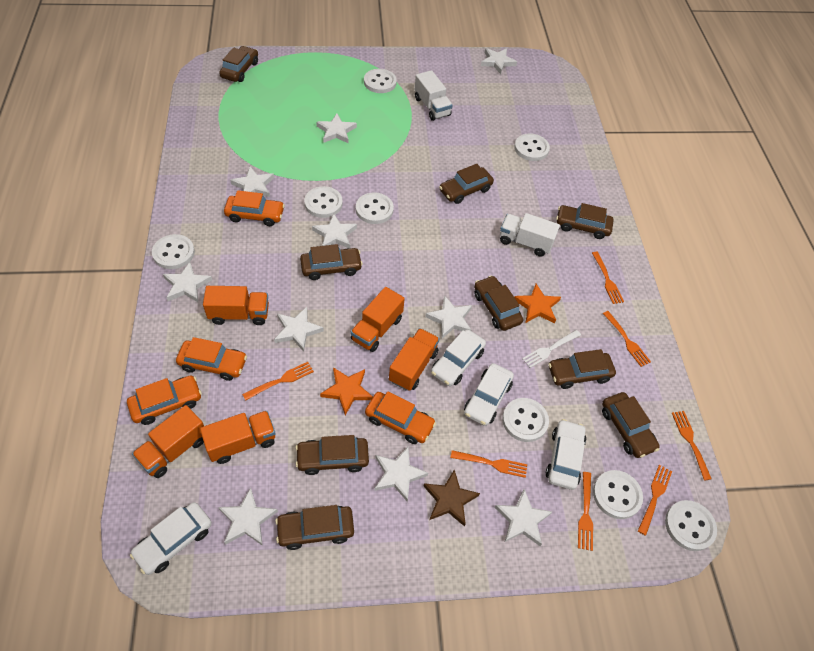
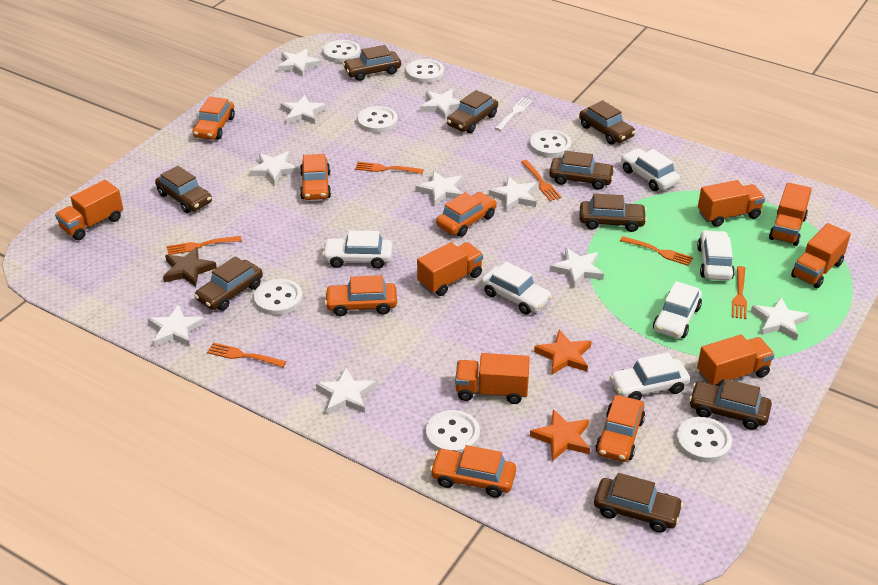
orange car: [127,375,202,425] [176,337,247,381] [224,190,285,226] [365,392,436,444] = 4 -> [193,97,235,140] [300,154,331,200] [325,275,397,316] [430,445,516,498] [436,192,497,237] [595,395,645,462] = 6
orange fork: [242,362,314,400] [451,450,527,478] [578,472,593,551] [592,252,624,304] [603,311,651,367] [638,465,672,536] [672,411,712,481] = 7 -> [167,236,242,255] [207,343,286,367] [355,162,424,174] [521,160,561,201] [620,236,693,266] [732,266,747,319] = 6
orange truck: [132,405,204,478] [200,411,276,464] [203,286,269,325] [351,287,405,352] [389,328,440,391] = 5 -> [55,180,123,240] [417,242,483,296] [455,353,530,404] [697,334,775,386] [698,180,765,227] [769,182,812,246] [791,223,851,288] = 7
white button: [152,234,195,269] [304,186,343,218] [356,192,394,224] [364,69,397,93] [502,398,549,442] [514,133,550,161] [593,470,643,519] [665,500,717,551] = 8 -> [254,279,303,315] [323,40,360,63] [357,106,398,133] [406,59,444,83] [426,410,480,452] [530,130,571,158] [676,417,732,463] = 7
white car: [130,502,212,575] [431,329,486,386] [464,363,514,426] [546,419,586,490] = 4 -> [322,231,393,269] [481,262,552,315] [610,352,690,400] [621,148,680,191] [653,281,702,339] [697,230,735,281] = 6
white truck: [415,70,453,121] [500,213,560,257] = 2 -> none = 0

